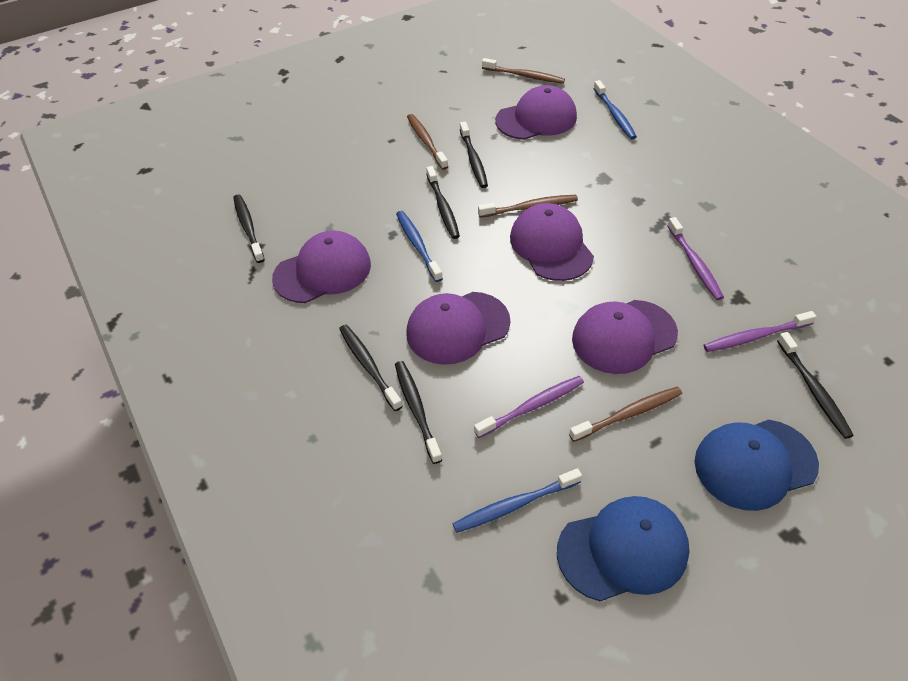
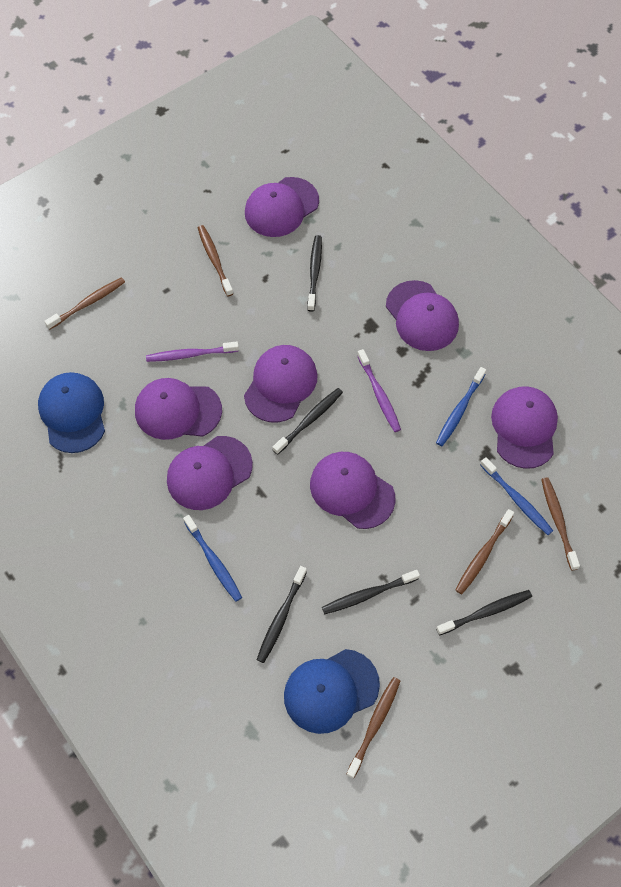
black toothbrush: [233,195,265,263] [339,325,403,411] [395,361,442,464] [426,166,460,239] [460,122,488,188] [777,332,854,439] = 6 -> [257,566,307,663] [273,388,343,455] [307,235,322,312] [322,570,420,614] [436,590,532,635] = 5
brown toothbrush: [407,114,448,170] [478,195,578,218] [482,58,565,84] [569,386,682,442] = 4 -> [44,277,125,330] [198,225,233,296] [346,677,400,779] [456,509,514,594] [541,477,580,571] = 5
purple cap: [272,230,371,303] [406,292,510,365] [495,85,577,140] [510,203,594,281] [572,300,678,374] = 5 -> [135,378,222,440] [167,436,253,510] [244,345,318,423] [245,177,319,237] [310,452,395,529] [386,280,459,351] [491,386,558,469] = 7
purple toothbrush: [474,376,584,438] [667,217,724,300] [704,311,816,352] = 3 -> [146,342,239,362] [357,349,401,432] = 2

